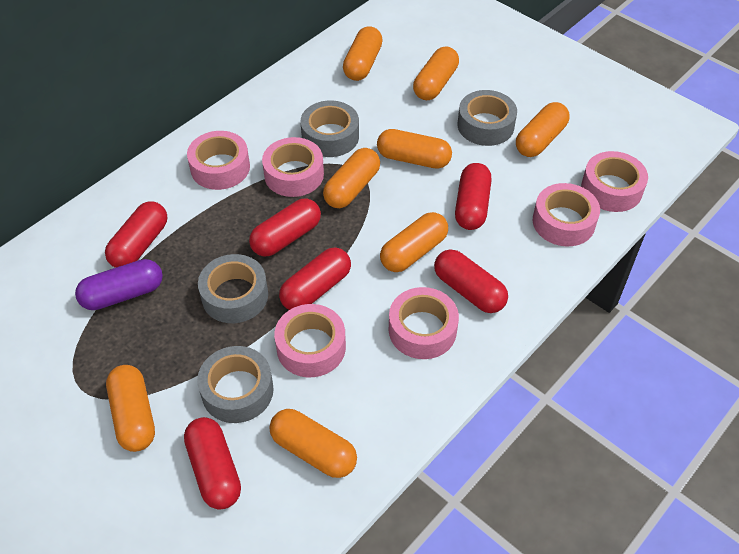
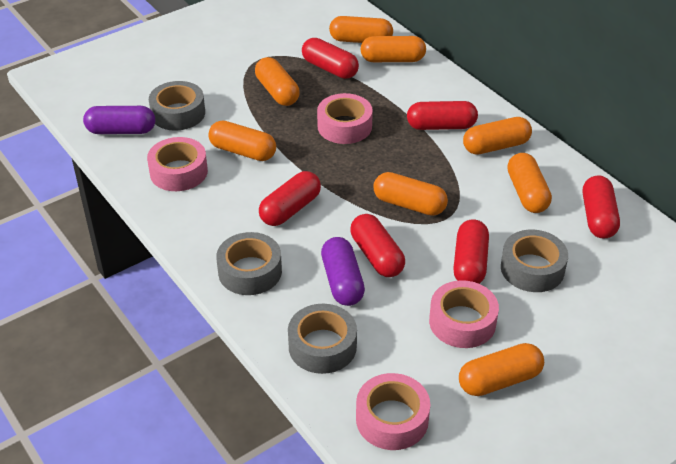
pink tape: [187,131,250,190] [262,137,324,197] [274,304,346,377] [389,287,459,359] [533,183,600,246] [581,151,648,212] = 6 -> [147,137,208,191] [317,93,373,144] [356,373,430,450] [429,280,499,348] = 4
purple capsule: [75,259,163,310] = 1 -> [83,106,155,134] [321,237,365,306] = 2

